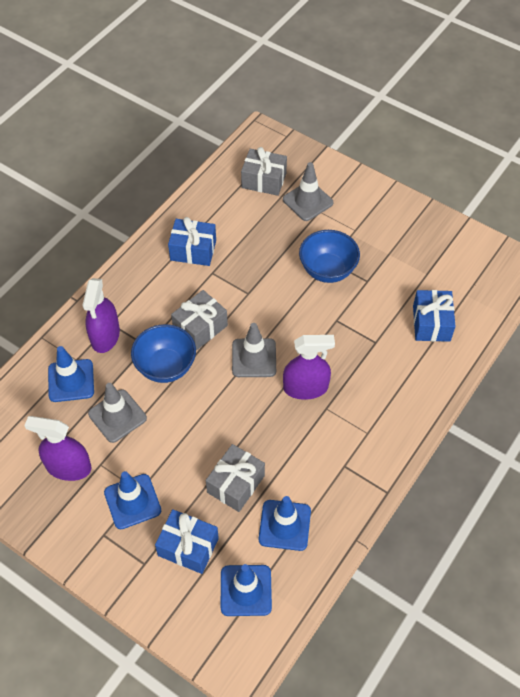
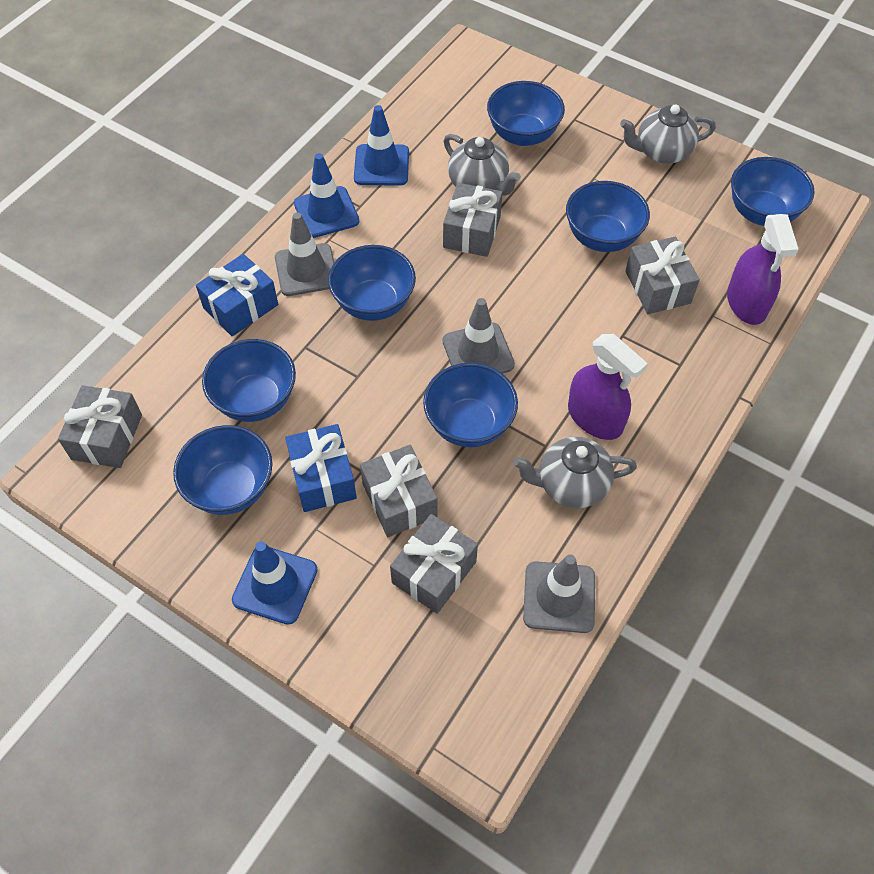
blue bowl: [131,324,196,383] [299,230,360,283] = 2 -> [173,425,272,515] [202,339,296,422] [328,245,416,321] [423,363,518,447] [487,81,565,146] [566,181,650,252] [731,157,815,226] = 7
blue gift: [155,509,219,574] [168,217,216,266] [413,290,455,342] = 3 -> [196,254,278,336] [285,424,357,512] = 2
blue traffic cone: [48,346,94,402] [104,471,161,529] [221,564,272,616] [259,496,311,551] = 4 -> [232,541,318,625] [294,153,359,238] [354,105,409,186] = 3
grey gift: [171,290,228,350] [206,444,265,512] [241,147,287,196] = 3 -> [58,385,142,468] [360,445,438,537] [390,514,478,614] [443,183,503,257] [625,237,700,314] = 5
grey teapot: none = 0 -> [443,134,521,195] [513,437,637,508] [620,105,716,164] = 3
purple spray bottle: [24,416,92,481] [82,278,120,353] [283,335,335,400] = 3 -> [568,334,648,440] [727,214,799,325] = 2

